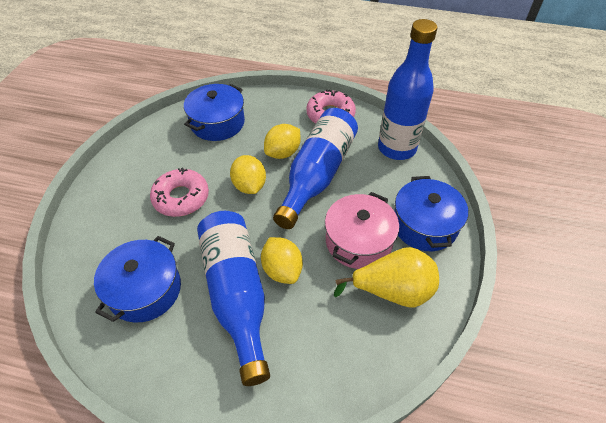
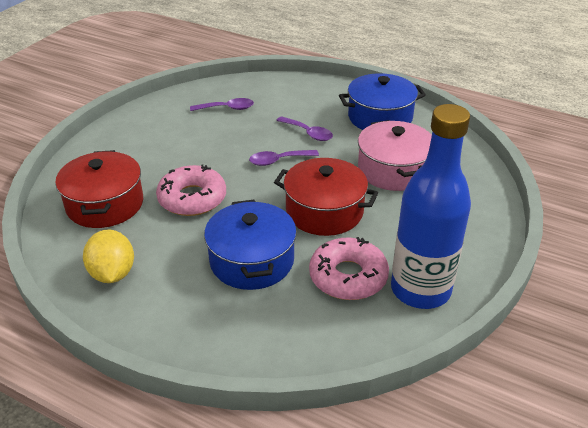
blue bottle: [197,211,270,386] [273,108,358,229] [378,19,437,160] = 3 -> [391,104,471,309] = 1
blue pot: [94,236,181,322] [184,84,245,141] [394,176,468,251] = 3 -> [204,200,297,290] [339,73,426,130] = 2
purple spoon: none = 0 -> [190,98,254,111] [249,150,319,166] [276,116,333,141] = 3
red pot: none = 0 -> [55,150,143,228] [274,158,378,236] = 2
yellow lemon: [230,155,266,194] [261,237,303,284] [264,124,301,159] = 3 -> [83,229,134,283] = 1
yellow pear: [334,247,439,307] = 1 -> none = 0

